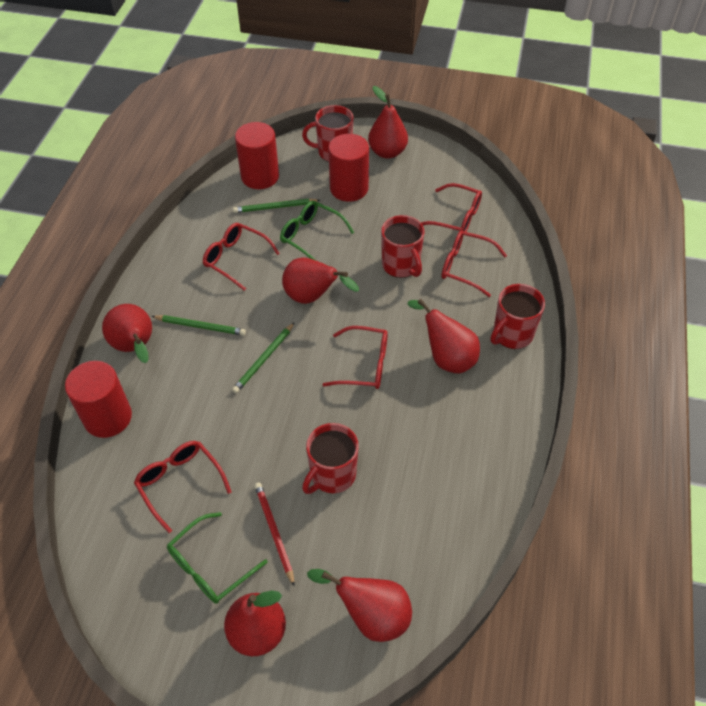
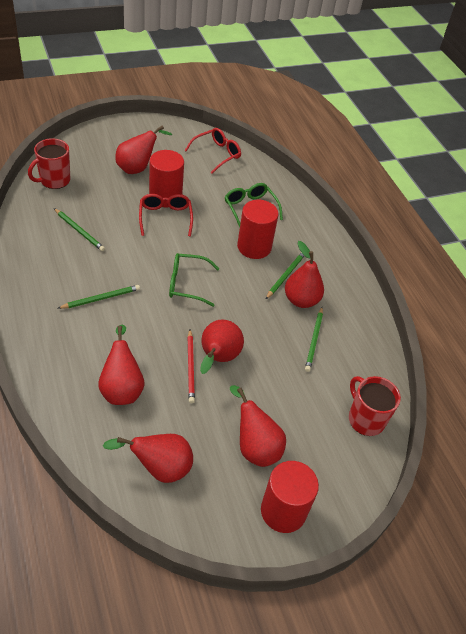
green pencil: [151,315,246,336] [232,322,295,393] [233,199,320,213] = 3 -> [54,208,105,251] [58,285,140,309] [266,252,304,299] [305,307,323,372] = 4
red glasses: [134,441,231,533] [203,223,280,291] [323,326,388,389] [421,183,482,232] [442,231,507,297] = 5 -> [139,194,193,236] [185,128,241,174] = 2
red mug: [302,105,354,162] [302,423,359,494] [381,215,424,278] [491,284,545,349] = 4 -> [28,138,70,189] [349,376,401,436] = 2

